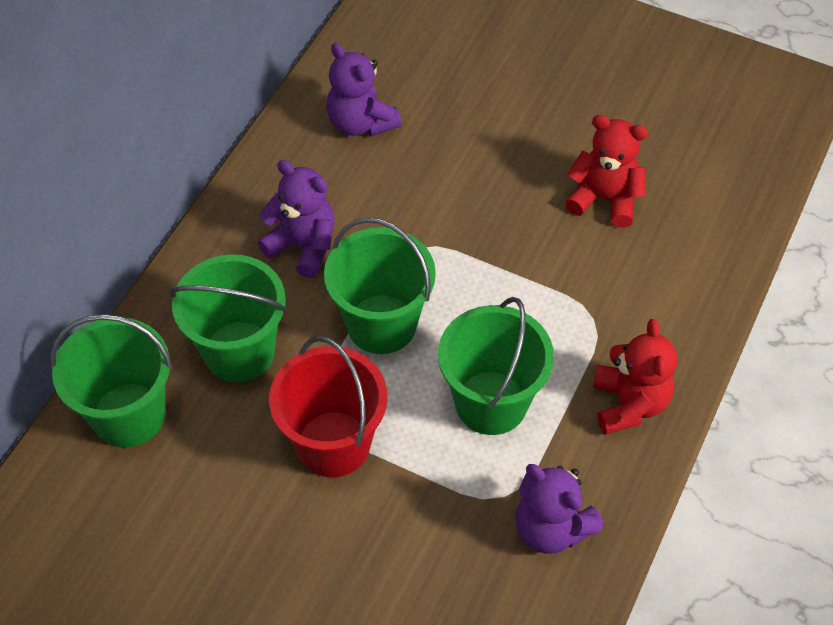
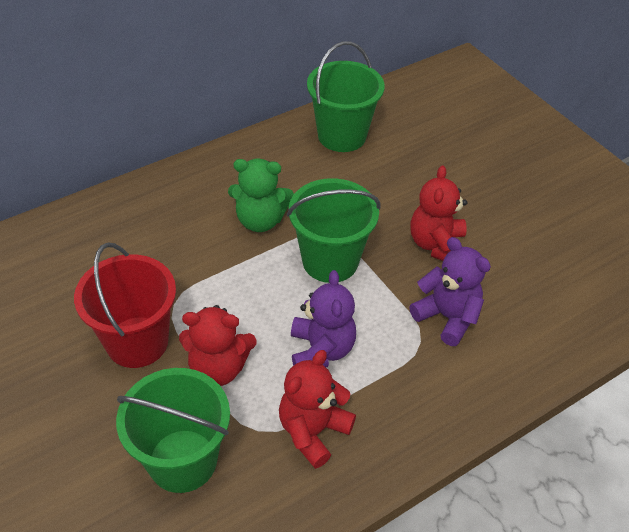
green bucket: [50,314,172,448] [170,254,287,382] [324,217,436,354] [438,297,554,435] = 4 -> [116,368,230,493] [287,178,381,283] [307,41,385,152] = 3
green teddy bear: none = 0 -> [228,159,294,232] = 1
purple teddy bear: [257,160,335,278] [326,43,402,137] [515,464,604,553] = 3 -> [291,270,356,367] [409,237,491,346] = 2
red teddy bear: [565,115,648,228] [593,319,677,435] = 2 -> [179,305,256,386] [279,350,356,469] [410,166,467,261] = 3

